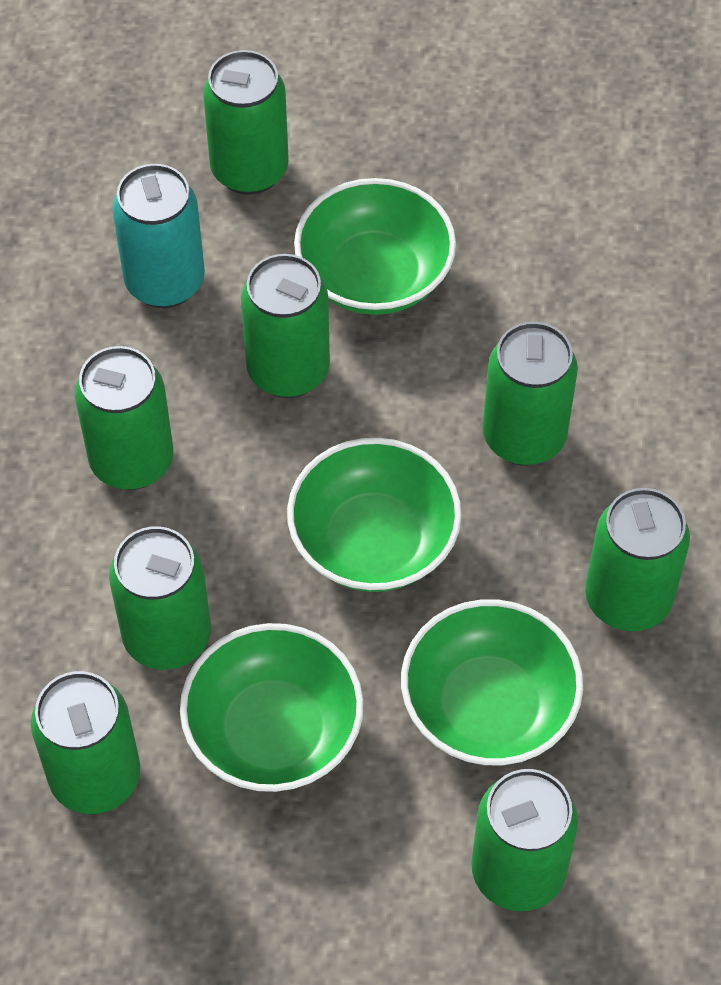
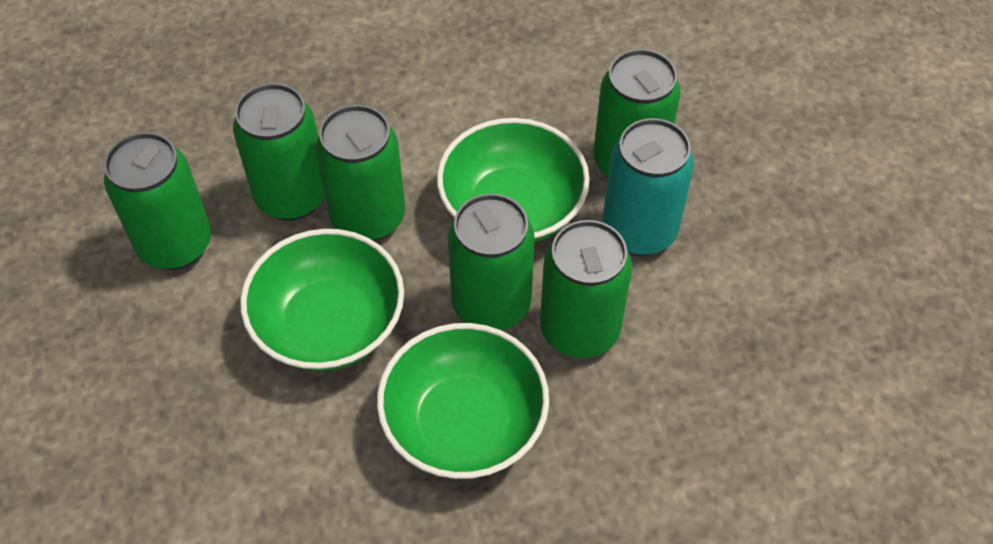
green bowl: [180,623,364,792] [287,438,462,592] [294,178,456,315] [401,599,583,765] = 4 -> [240,229,404,371] [377,323,549,479] [437,118,590,242] = 3
green can: [31,671,140,814] [75,346,173,490] [109,526,211,670] [203,50,289,195] [241,254,330,398] [471,769,578,911] [483,322,578,466] [585,488,690,631] = 8 -> [104,132,211,270] [233,83,325,221] [316,105,405,242] [448,193,535,330] [540,220,632,358] [594,49,681,177] = 6

